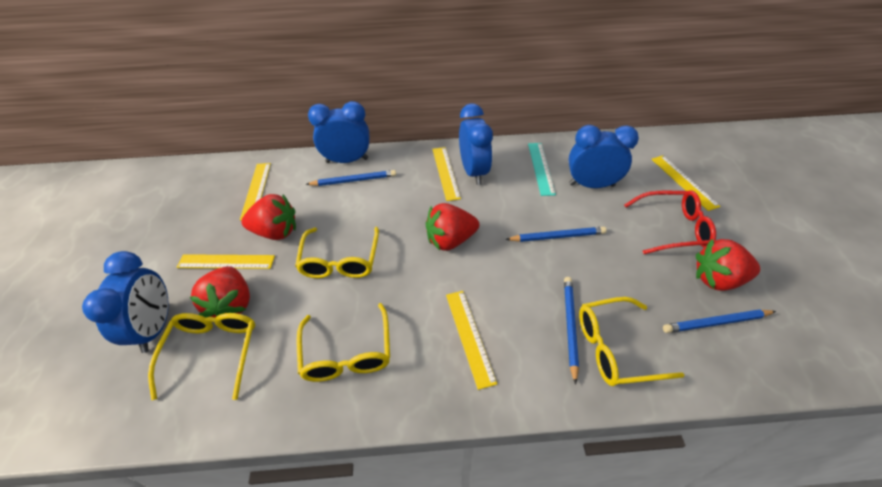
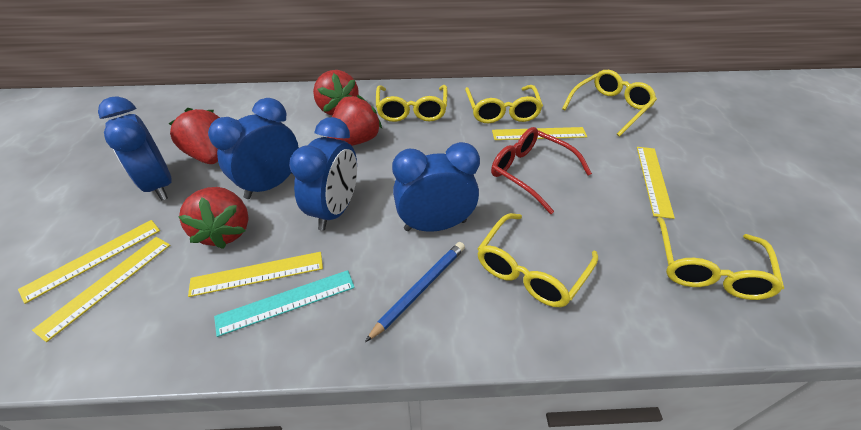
blue pencil: [306,170,396,186] [505,227,606,242] [564,277,579,385] [663,309,776,333] = 4 -> [365,242,465,342] = 1
yellow glasses: [148,313,255,400] [295,227,379,278] [297,303,390,382] [579,297,684,386] = 4 -> [376,85,447,122] [465,85,543,123] [477,213,598,307] [562,70,657,137] [657,217,784,300] = 5

